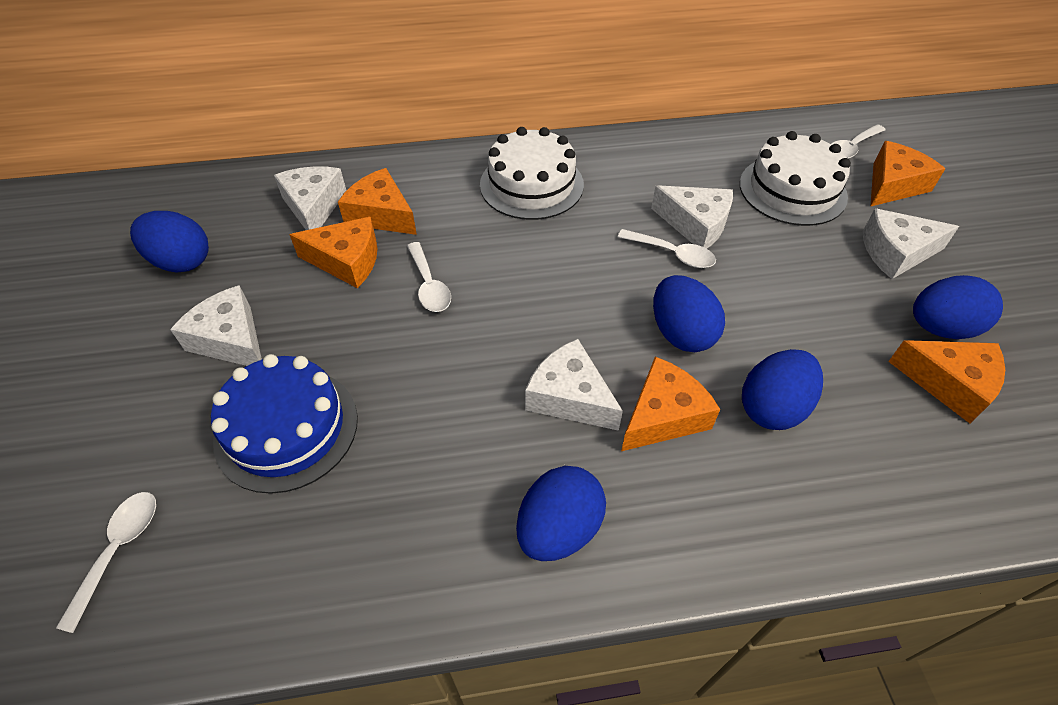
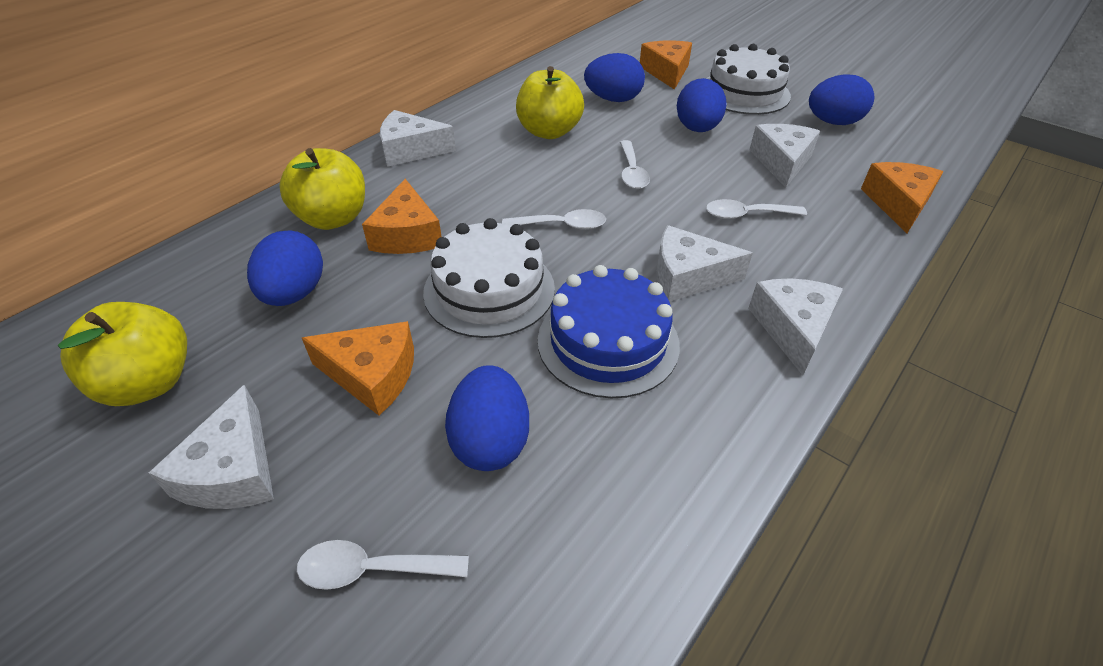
orange cheese: [289,217,377,288] [338,168,417,235] [621,357,720,451] [870,141,945,207] [888,340,1005,424] = 5 -> [302,321,414,416] [362,179,442,254] [640,40,692,90] [861,162,943,233] = 4
yellow apple: none = 0 -> [58,302,187,406] [279,148,365,230] [516,66,584,139] = 3

